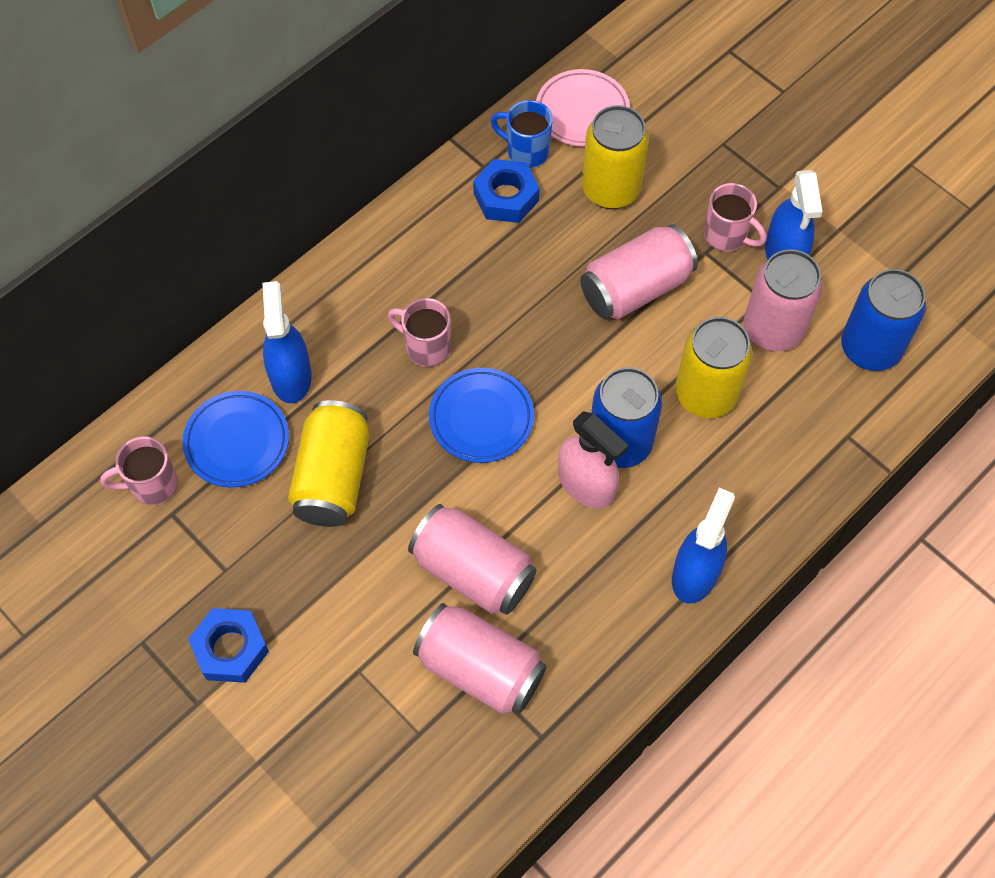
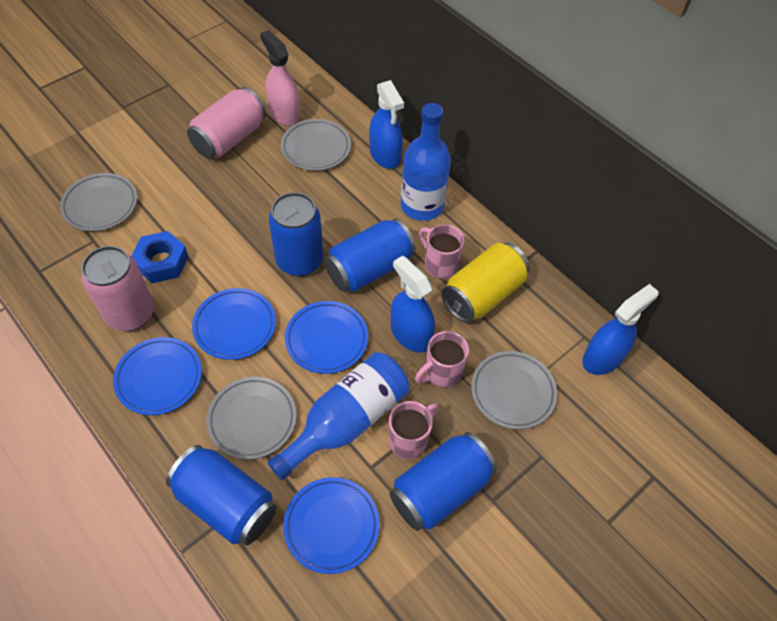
blue bottle: none = 0 -> [268,352,409,480] [401,103,451,221] = 2
blue can: [591,367,662,468] [841,269,926,371] = 2 -> [166,445,276,546] [269,192,323,277] [324,219,416,292] [390,432,497,531] = 4
blue mug: [491,100,553,168] = 1 -> none = 0
blue nut: [188,608,269,683] [473,159,540,223] = 2 -> [131,231,188,283] = 1
blue plate: [182,391,289,488] [429,368,534,463] = 2 -> [113,337,202,415] [192,288,276,360] [283,477,380,574] [285,301,368,374] = 4
grey plate: none = 0 -> [60,173,137,231] [206,377,296,460] [281,119,351,171] [471,351,557,430] = 4
pink can: [408,504,536,615] [413,603,547,714] [580,224,698,319] [744,249,823,351] = 4 -> [81,246,154,331] [187,87,266,158] = 2
pink plate: [536,69,630,147] = 1 -> none = 0
yellow can: [288,400,370,527] [582,105,649,209] [675,317,753,418] = 3 -> [441,243,529,323] = 1

